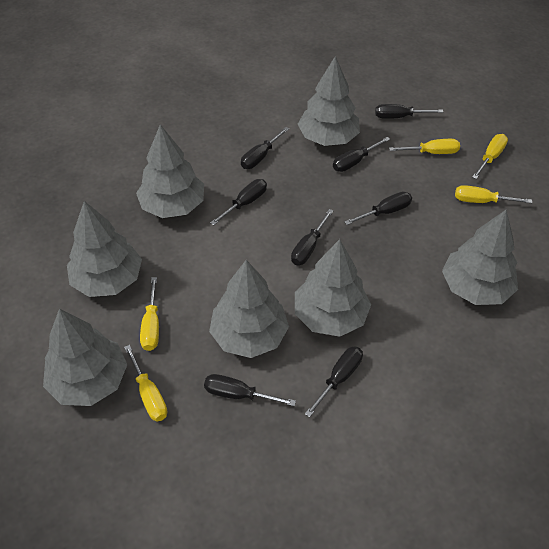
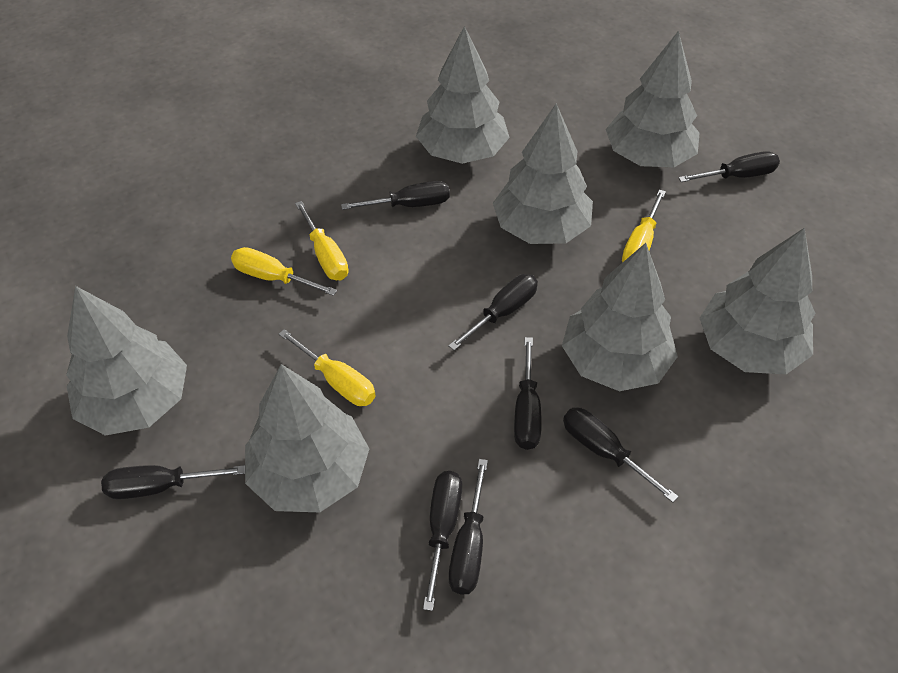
yellow screwdriver: [124,345,167,421] [140,277,159,351] [389,139,460,154] [455,185,532,203] [472,134,508,179] = 5 -> [231,247,337,296] [279,329,376,406] [295,201,349,280] [622,190,666,262] = 4

